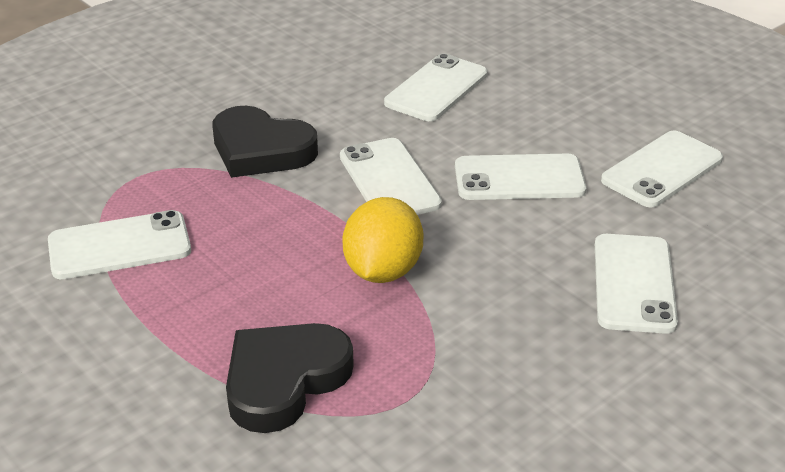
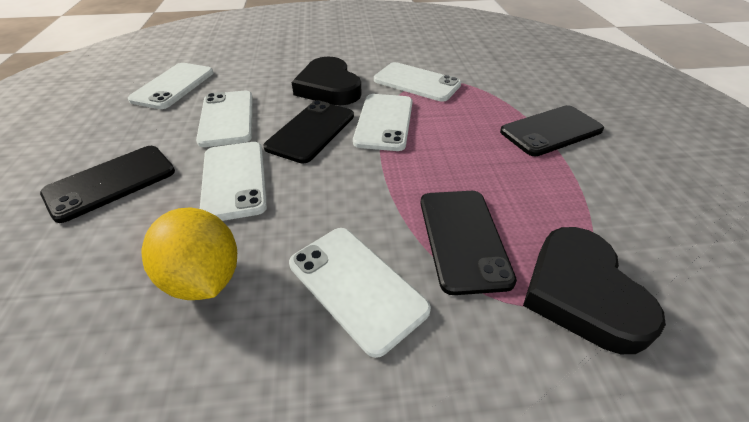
black phone: none = 0 -> [40,146,175,223] [263,100,354,163] [421,191,517,295] [500,105,604,156] = 4

